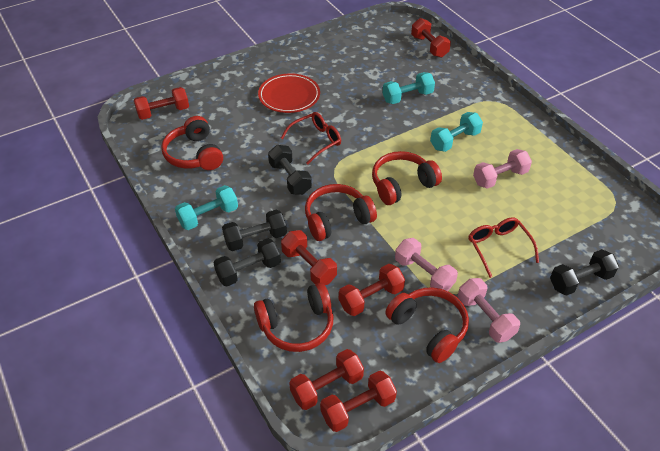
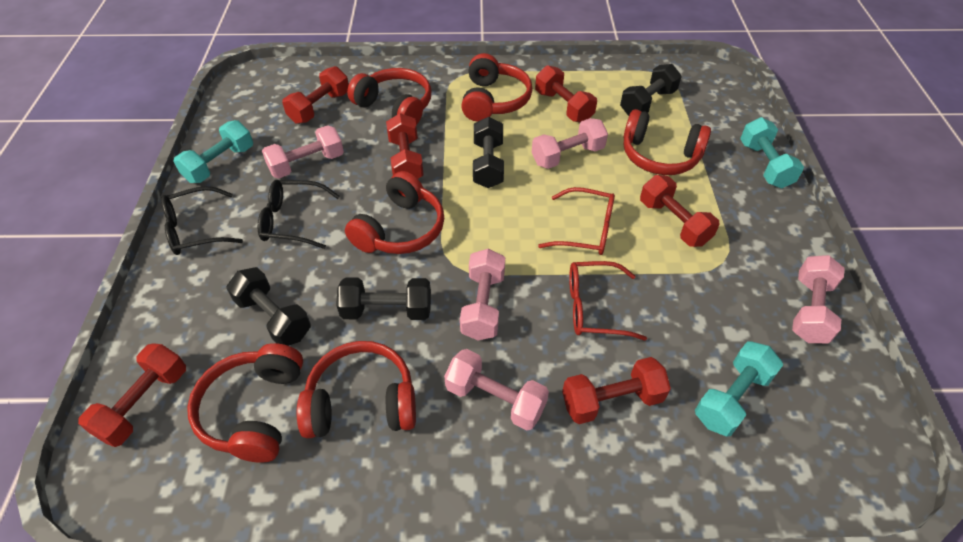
black glasses: none = 0 -> [161,186,243,255] [258,180,340,249] = 2
pink dumbbell: [395,238,458,291] [458,278,520,343] [473,149,532,189] = 3 -> [262,125,344,179] [444,349,549,430] [460,249,505,341] [532,118,608,169] [792,255,844,343] = 5
red headphones: [161,116,223,170] [254,283,333,352] [305,184,377,241] [372,151,442,205] [385,287,469,363] = 5 -> [187,343,303,462] [297,341,416,438] [345,171,444,254] [347,68,431,125] [461,53,533,122] [624,109,711,175] = 6
red plate: [258,73,320,113] = 1 -> none = 0

